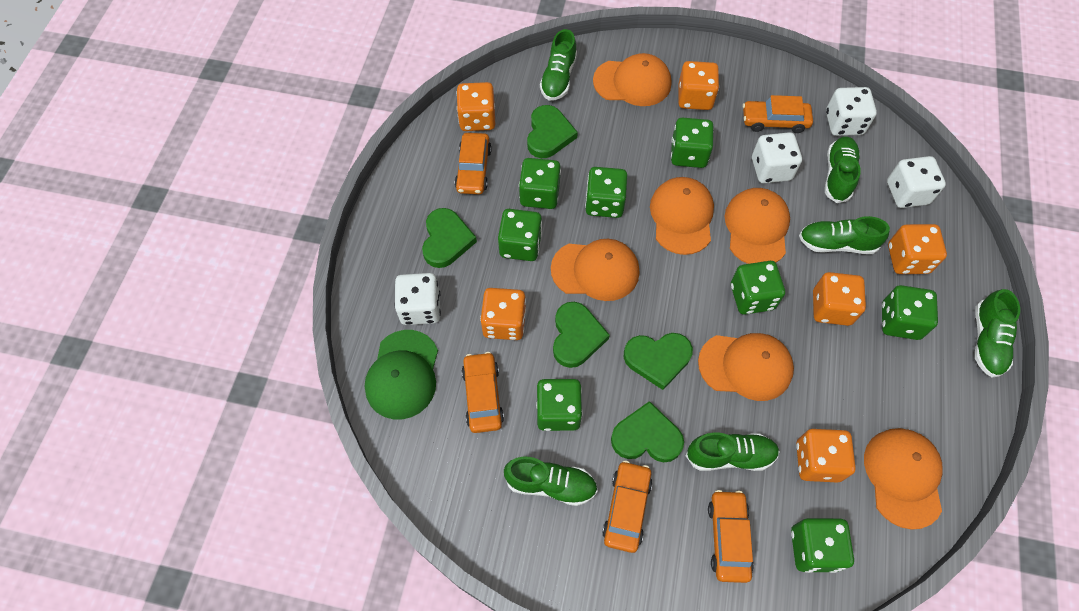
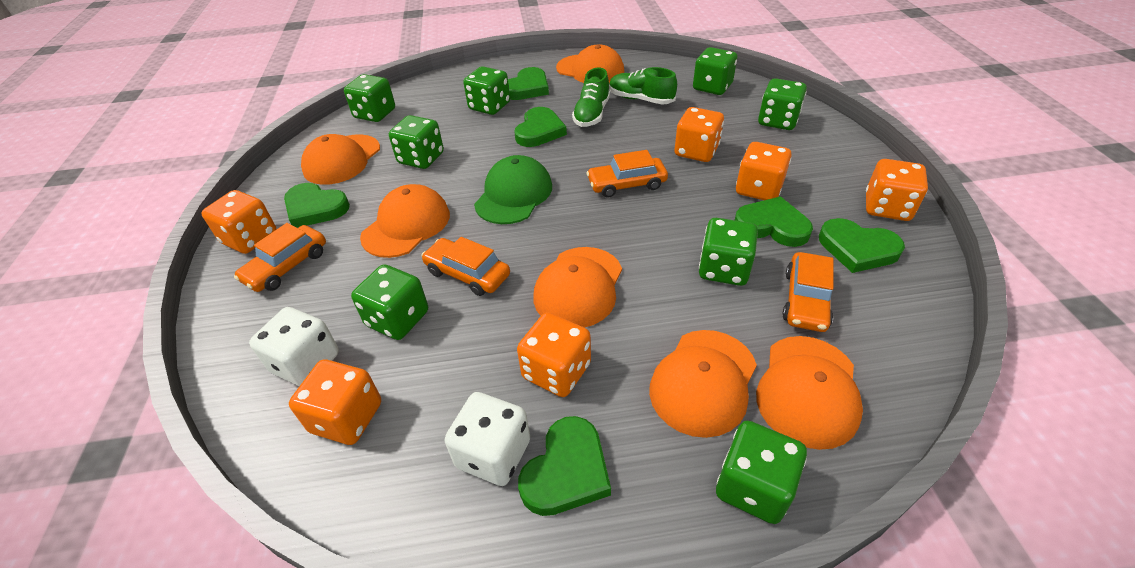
green heart: [422,208,477,268] [527,105,578,158] [553,302,610,368] [611,401,684,463] [624,333,693,390] = 5 -> [284,183,350,228] [508,67,549,100] [514,107,567,147] [518,416,611,516] [735,196,813,247] [819,218,905,273] = 6
green shoe: [504,457,598,506] [540,29,577,101] [686,432,780,471] [799,216,890,254] [825,136,861,203] [975,289,1020,377] = 6 -> [572,67,610,127] [609,67,677,105] = 2
orange car: [455,133,492,194] [462,352,504,433] [602,461,652,553] [708,490,754,583] [743,95,813,133] = 5 -> [234,223,326,292] [421,237,510,296] [586,150,668,198] [782,252,833,332] = 4
white dice: [394,273,441,325] [752,132,802,183] [826,87,877,136] [887,156,946,208] = 4 -> [249,307,339,386] [445,392,530,486] = 2

